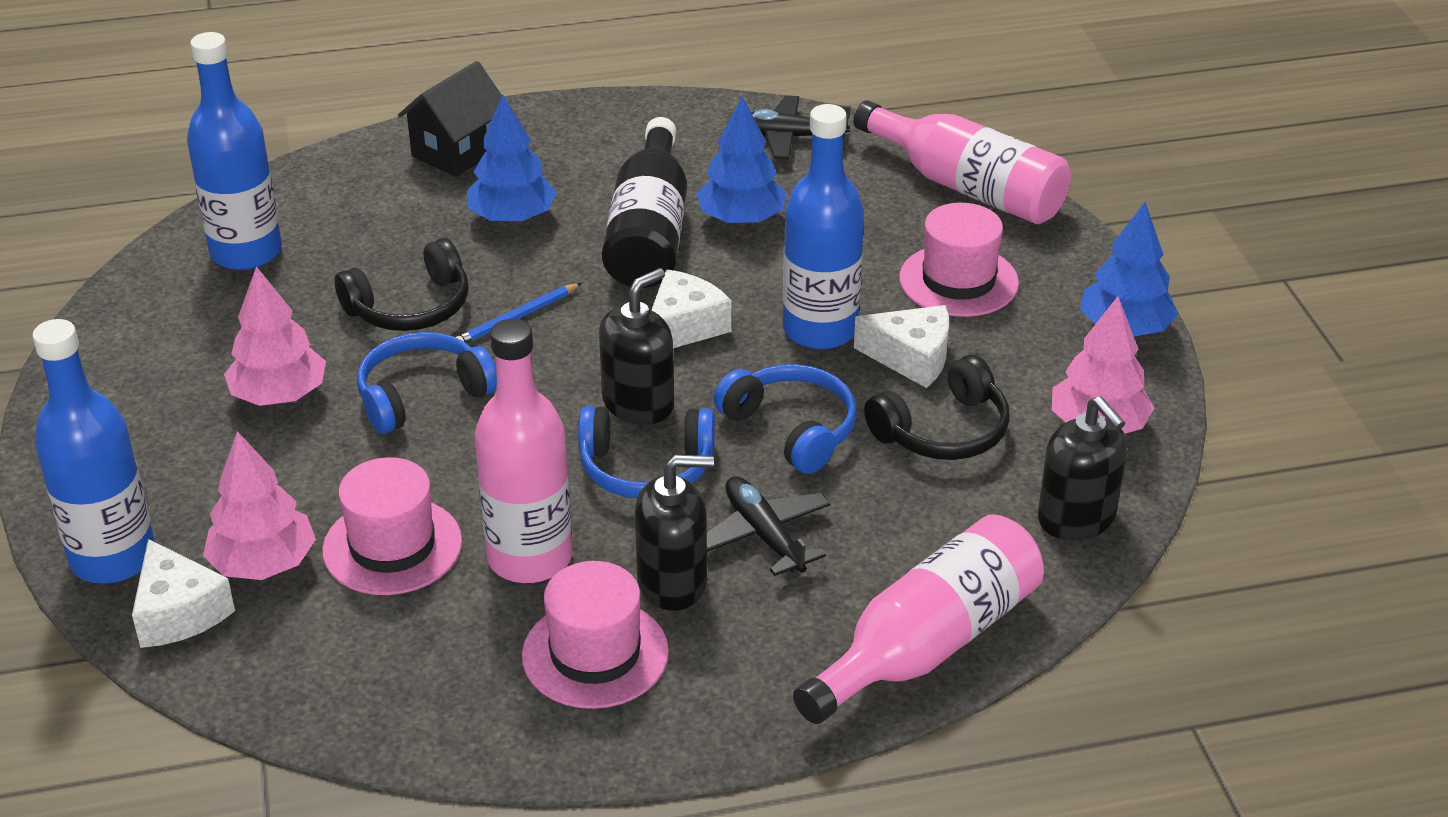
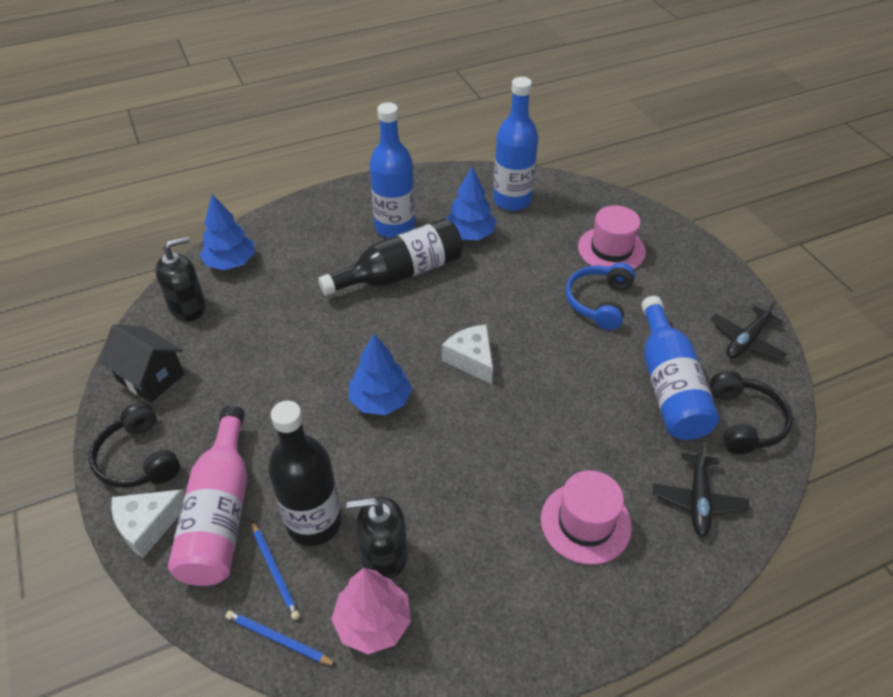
black bottle: [602,117,687,288] = 1 -> [268,401,342,546] [318,218,463,296] = 2
black soap dispenser: [599,268,674,425] [635,455,714,610] [1038,396,1127,540] = 3 -> [155,236,206,321] [347,496,408,579] = 2
blue headphones: [357,332,497,434] [578,406,715,499] [714,364,857,474] = 3 -> [566,263,635,330] = 1
blue pencil: [455,283,581,344] = 1 -> [225,610,337,666] [251,520,300,620] = 2
pink bottle: [474,319,573,583] [793,514,1044,724] [853,100,1071,224] = 3 -> [168,405,247,586] = 1
pink hat: [322,457,462,595] [522,561,669,709] [899,203,1019,317] = 3 -> [541,470,632,565] [578,205,646,269] = 2
pink tree: [203,431,316,580] [224,266,326,406] [1052,296,1154,433] = 3 -> [331,568,411,654] = 1
white cheese: [132,539,235,648] [651,269,732,348] [854,305,949,388] = 3 -> [111,489,185,558] [442,324,493,384] = 2

